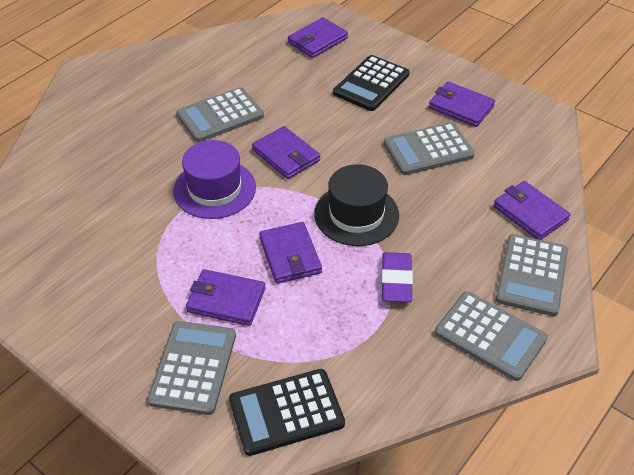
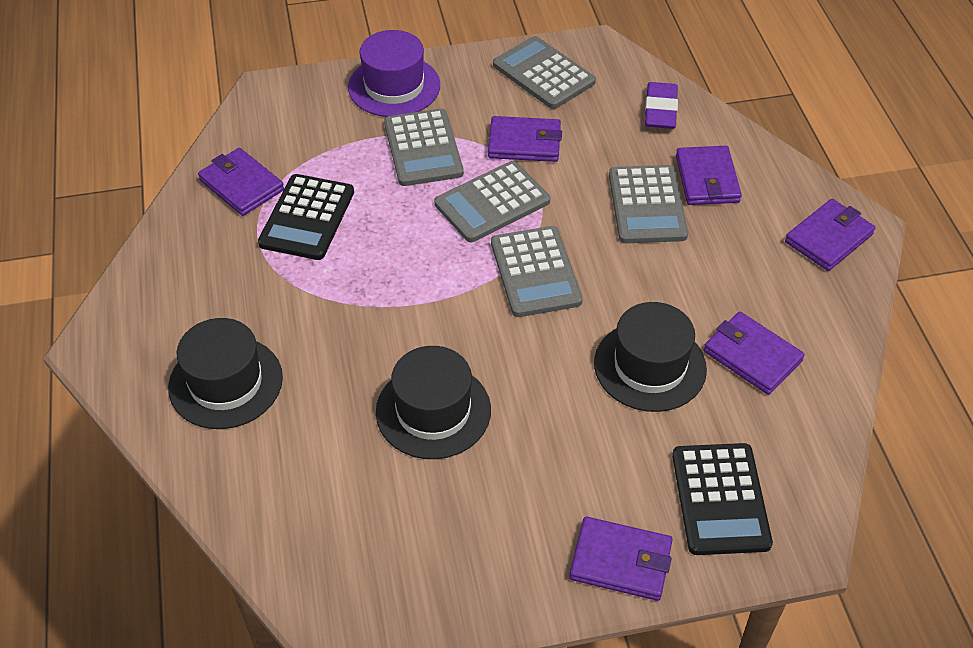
black hat: [314,164,399,246] = 1 -> [168,318,283,429] [376,346,491,459] [594,302,707,412] = 3

